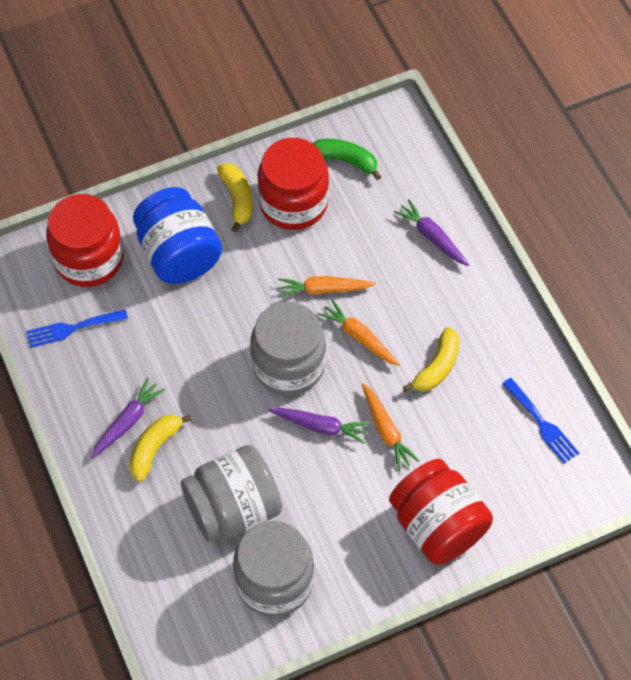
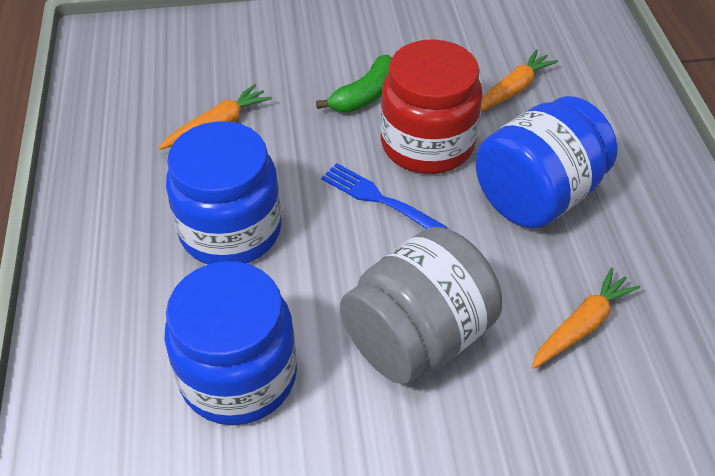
blue fork: [26,309,128,348] [502,378,579,464] = 2 -> [321,163,447,229] = 1
blue jar: [133,187,222,284] = 1 -> [164,261,297,425] [166,121,282,264] [476,96,617,229] = 3
grey jar: [181,445,282,542] [233,521,314,617] [250,302,326,396] = 3 -> [340,227,502,384] = 1
purple carrot: [91,377,165,458] [269,408,370,444] [394,199,469,266] = 3 -> none = 0
red jar: [46,194,123,287] [257,138,329,230] [389,459,493,565] = 3 -> [380,39,483,174] = 1
yellow banana: [129,414,192,482] [217,163,253,232] [403,327,459,392] = 3 -> none = 0

